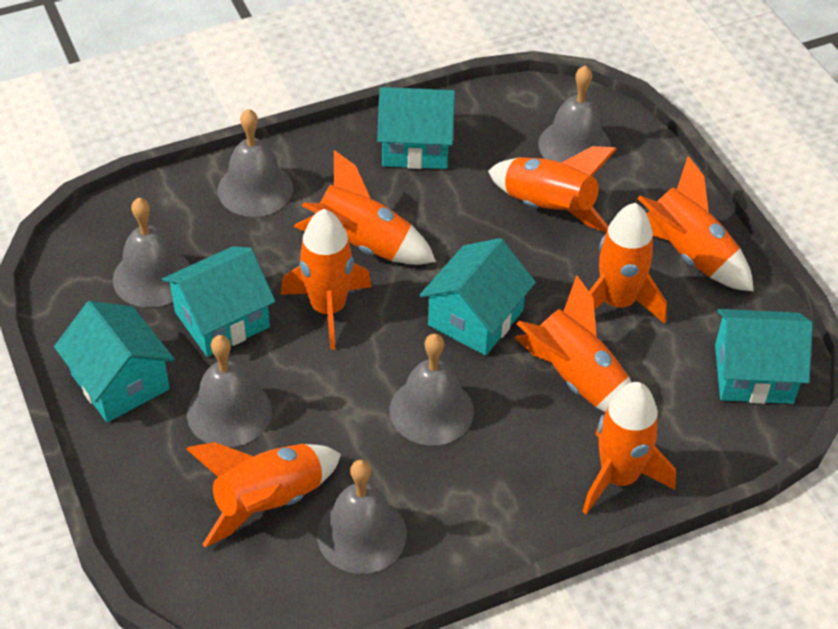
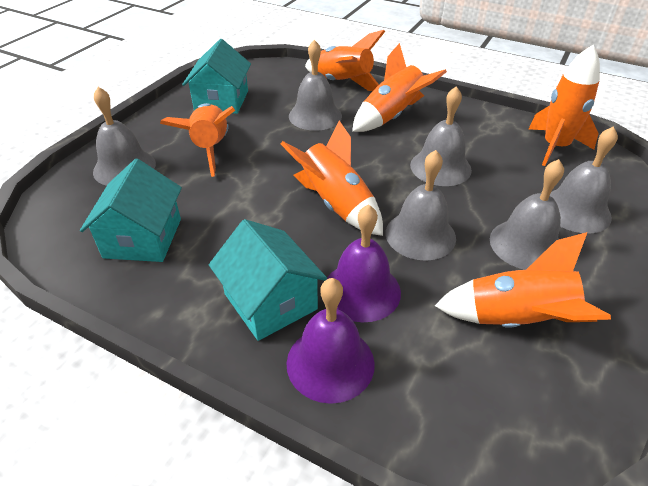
orange rocket: [186,442,341,547] [281,209,372,350] [294,150,436,265] [488,146,617,232] [514,275,632,413] [582,382,676,514] [589,203,667,324] [637,156,754,291] = 8 -> [160,103,235,177] [281,120,383,236] [305,30,385,91] [352,43,447,132] [435,232,611,328] [529,45,600,166] = 6
purple bell: none = 0 -> [287,278,375,404] [327,204,401,322] = 2
turquoise house: [54,301,175,422] [162,246,276,357] [377,87,455,169] [419,238,536,356] [715,309,813,404] = 5 -> [80,159,182,262] [182,39,251,114] [209,219,327,341] = 3

